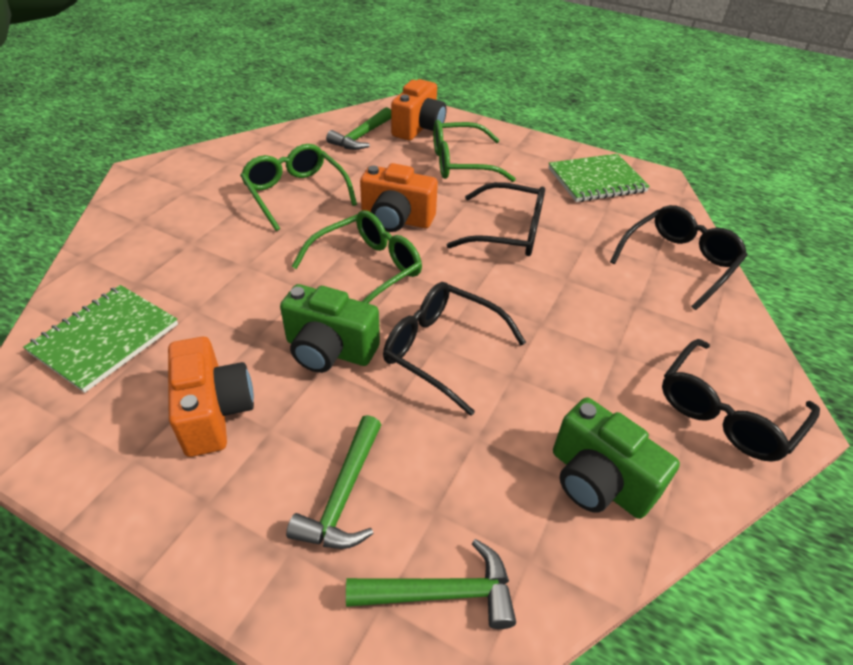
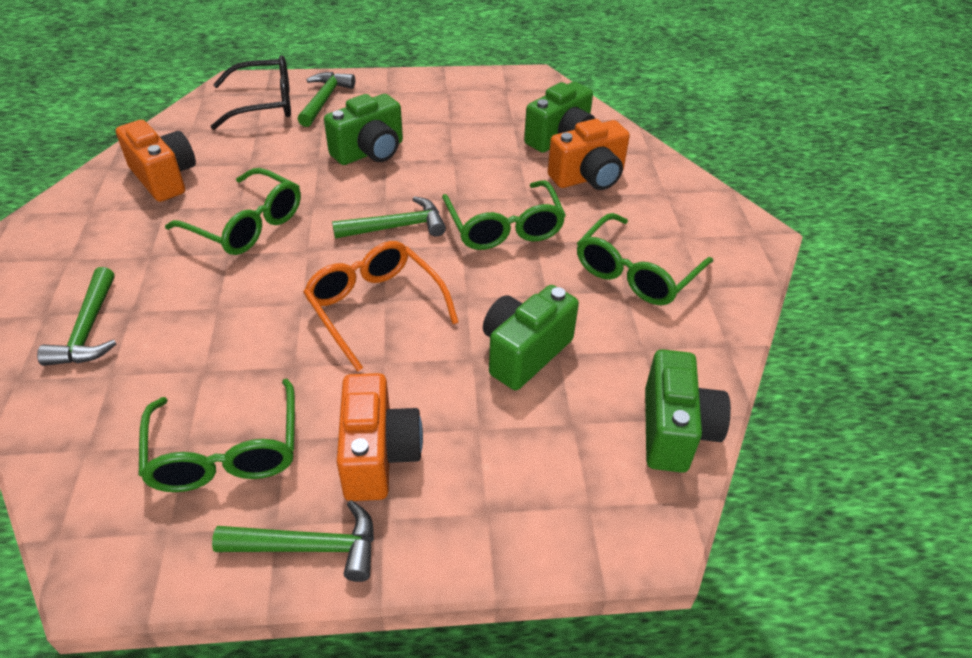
black glasses: [383,282,526,416] [447,182,545,256] [610,205,747,310] [662,339,820,462] = 4 -> [211,55,291,130] = 1
green camera: [280,284,380,373] [553,397,680,519] = 2 -> [324,94,403,165] [483,285,579,390] [524,82,595,153] [645,349,731,473] = 4
green glasses: [240,144,357,231] [291,210,422,303] [433,120,516,182] = 3 -> [139,379,295,492] [165,168,301,255] [442,180,566,250] [577,213,713,305] = 4
green hammer: [286,415,381,549] [326,107,391,150] [346,539,516,629] = 3 -> [37,267,116,366] [212,500,374,582] [298,72,355,127] [332,196,446,239] = 4
green notebook: [23,285,178,393] [548,154,650,202] = 2 -> none = 0
orange glasses: none = 0 -> [303,241,459,372] = 1

